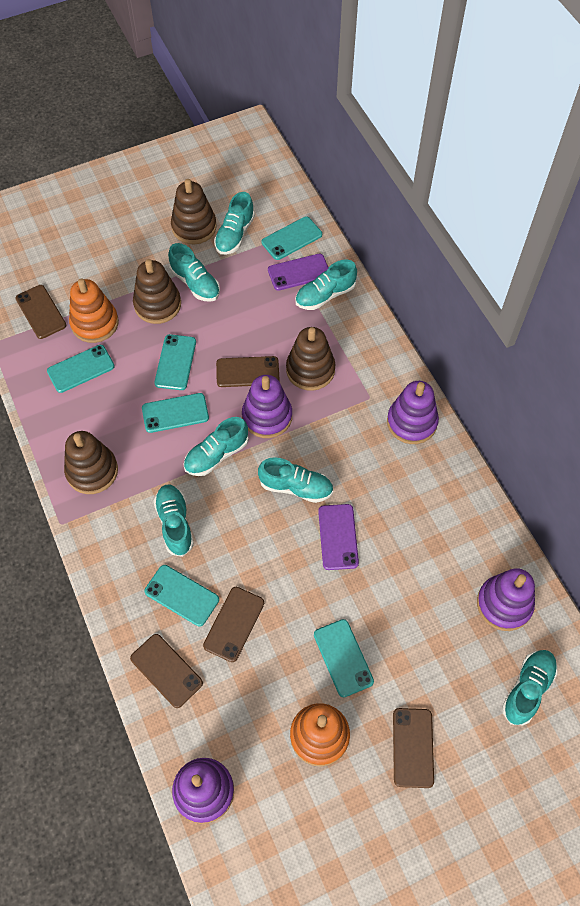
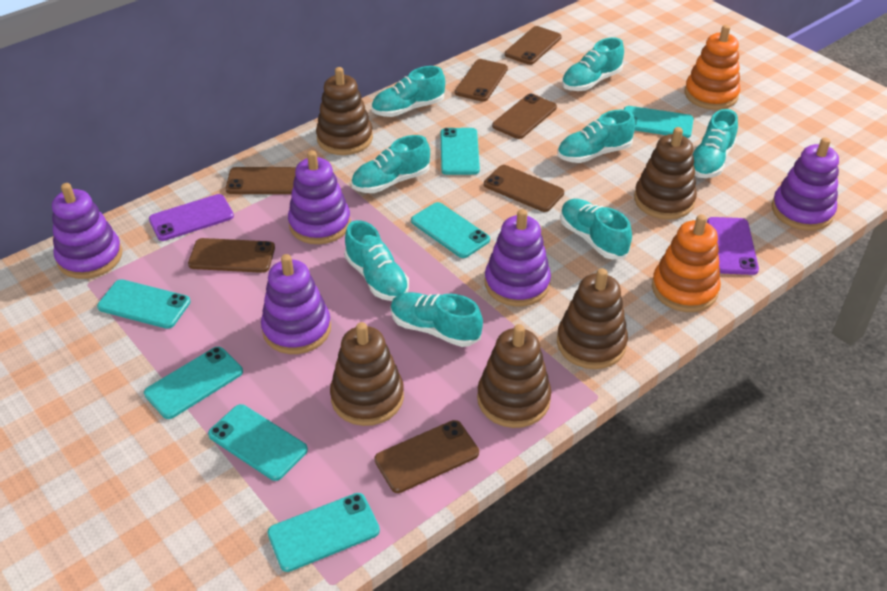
brown phone: [15,285,66,339] [130,634,203,708] [203,587,264,662] [216,356,280,387] [393,708,434,788] = 5 -> [188,238,275,273] [226,167,296,194] [374,420,479,493] [455,59,508,102] [484,165,564,212] [492,94,557,139] [505,26,562,65] = 7
brown stacking toy: [64,431,118,494] [133,259,181,324] [171,179,217,245] [286,327,335,391] = 4 -> [316,67,373,155] [330,322,404,426] [477,324,551,428] [557,268,628,369] [634,127,697,220] = 5
purple stacking toy: [172,758,234,824] [242,375,292,438] [387,381,439,444] [477,568,535,631] = 4 -> [52,183,122,279] [261,254,331,354] [288,150,351,244] [485,209,551,307] [772,137,839,231] = 5
turquoise phone: [47,345,115,393] [142,393,209,433] [144,565,219,627] [154,334,196,390] [262,217,322,260] [314,619,374,697] = 6 -> [97,279,191,329] [144,347,243,419] [208,404,308,481] [267,493,380,572] [411,202,490,258] [440,128,480,175] [624,106,694,138] = 7
turquoise shoe: [154,485,194,557] [168,243,220,302] [183,417,249,476] [214,192,255,255] [258,457,333,503] [295,260,357,310] [502,650,558,726] = 7 -> [344,220,409,301] [351,135,430,193] [372,66,445,117] [391,292,483,347] [557,109,635,163] [560,199,632,260] [562,37,624,91] [693,109,738,178] = 8

